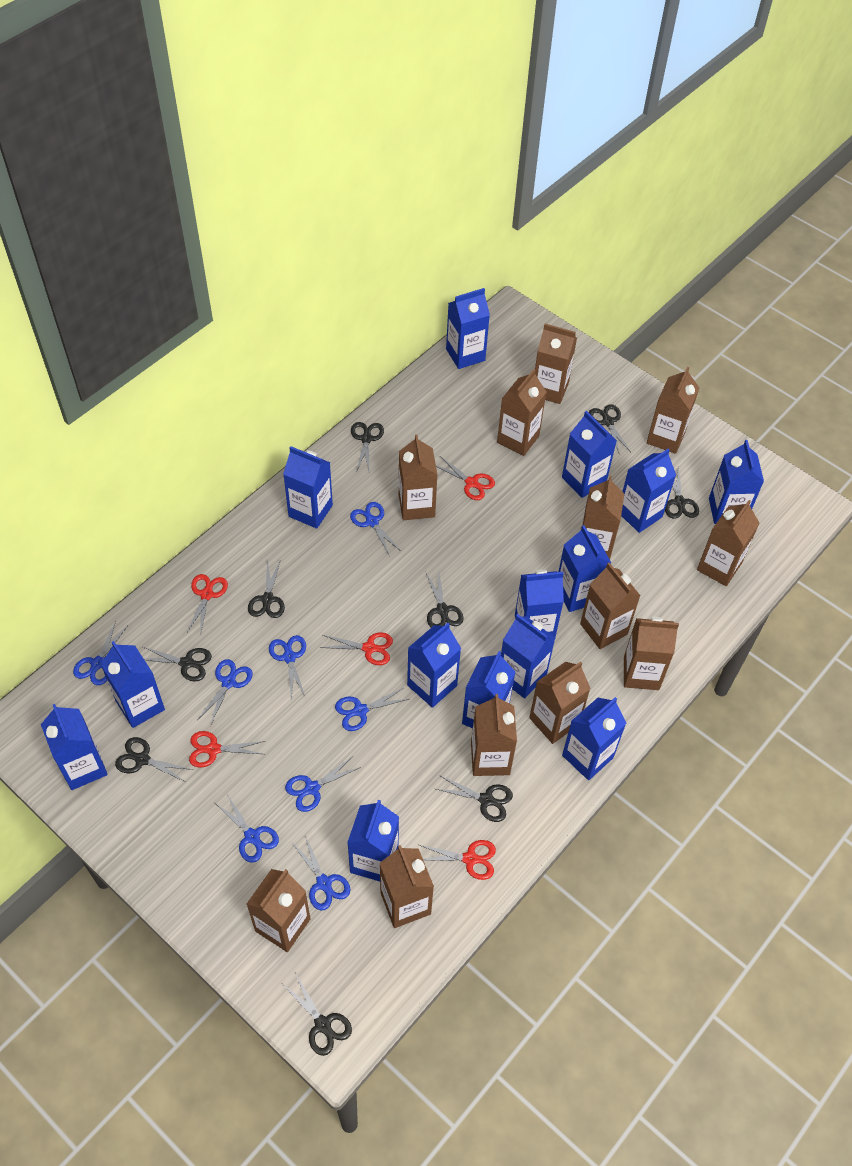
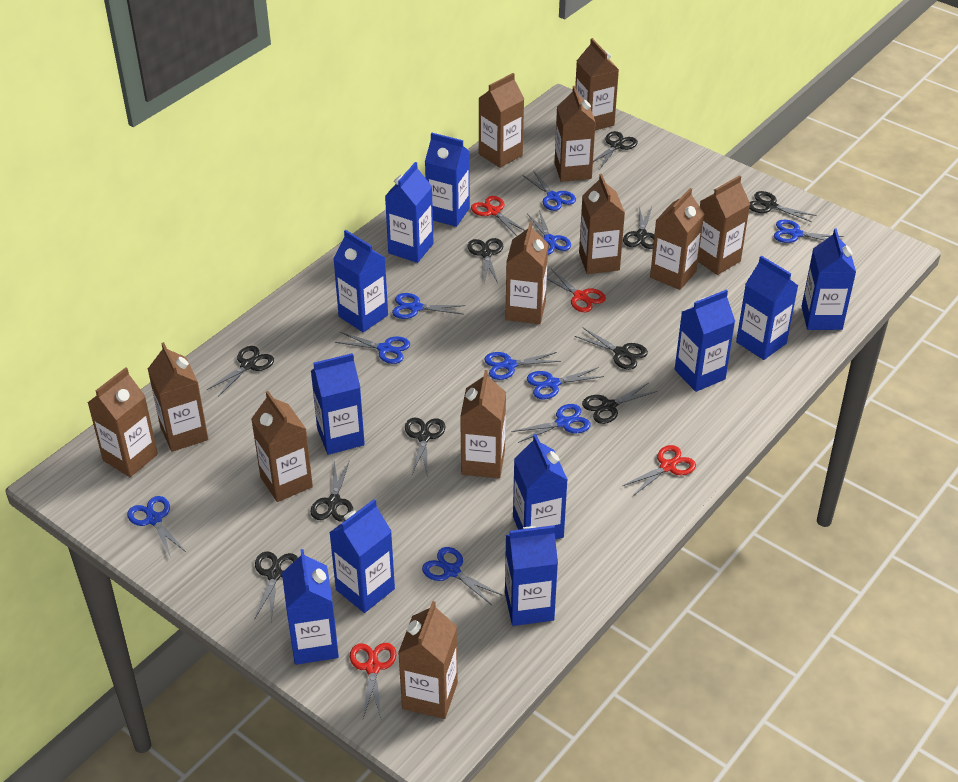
black scissors: [115,737,193,782] [141,646,212,682] [248,559,285,618] [284,973,352,1056] [351,422,384,473] [425,571,464,628] [436,775,513,822] [589,404,631,455] [665,465,699,519] = 9 -> [207,346,274,397] [254,551,298,621] [310,460,353,522] [405,418,445,474] [468,238,503,283] [575,328,648,370] [582,383,657,424] [593,131,638,169] [623,207,655,249] [749,191,817,222] = 10
blue carton: [41,704,108,790] [101,641,165,728] [283,446,333,529] [347,800,399,881] [407,623,461,708] [446,288,490,369] [462,651,516,728] [501,614,555,698] [515,569,564,637] [558,525,611,612] [562,411,617,498] [562,697,627,780] [621,449,676,533] [709,440,764,524] = 14 -> [282,549,339,665] [311,353,365,455] [329,499,395,613] [333,230,388,332] [385,162,434,263] [425,133,470,227] [505,525,558,626] [513,434,568,540] [675,290,735,392] [736,255,798,360] [802,229,856,330] = 11
blue scissors: [73,622,127,685] [198,659,253,726] [215,794,279,863] [269,635,306,701] [285,757,361,812] [292,835,350,910] [335,687,409,731] [350,502,401,556] = 8 -> [127,496,186,558] [335,332,410,364] [392,293,466,319] [422,547,503,605] [484,352,561,380] [512,404,591,443] [524,170,576,211] [527,210,571,255] [527,367,604,399] [774,220,844,243] = 10
red scissors: [187,574,228,636] [189,731,265,767] [320,632,393,665] [417,840,496,880] [436,456,495,500] = 5 -> [350,643,397,718] [471,196,525,236] [547,269,606,312] [622,445,696,496] = 4

